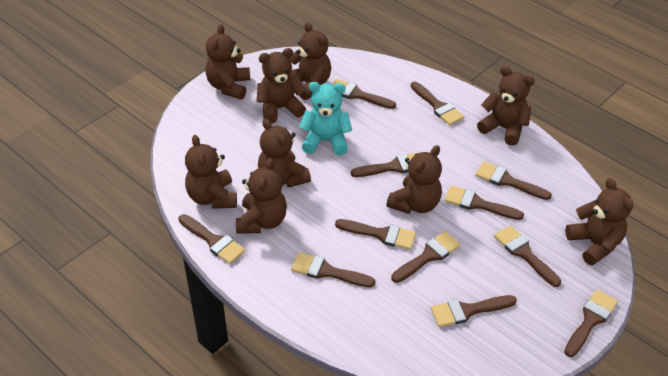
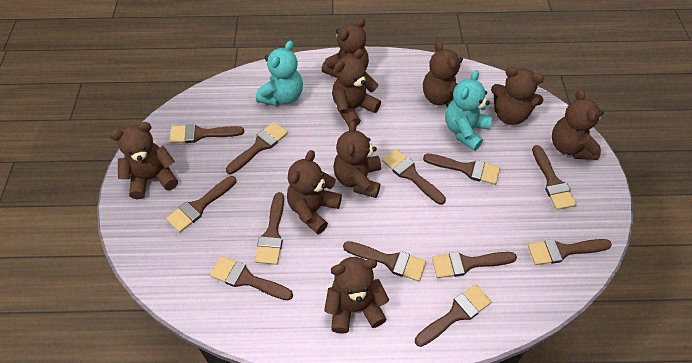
turquoise teddy bear: [299,82,352,156] = 1 -> [256,41,303,106] [445,70,492,151] = 2

